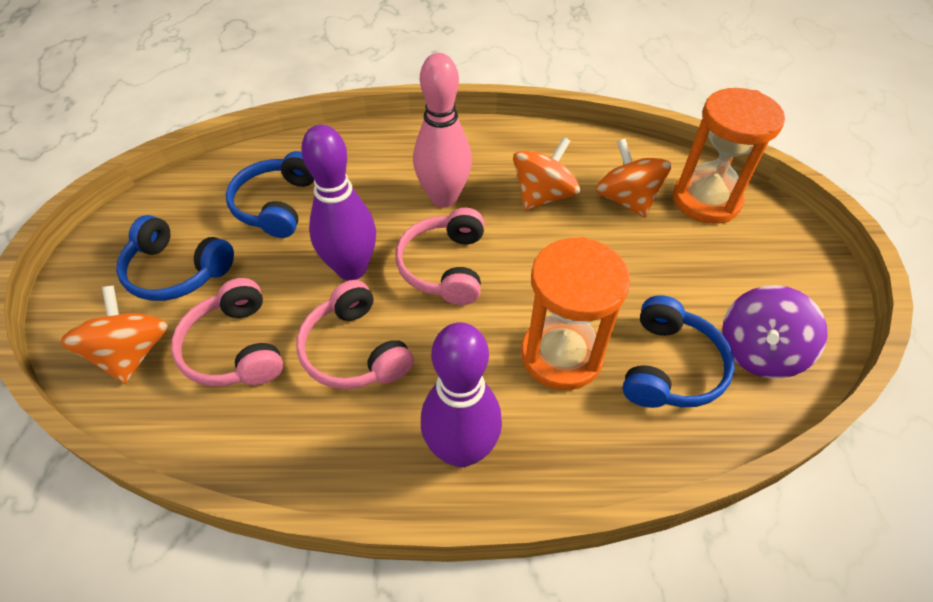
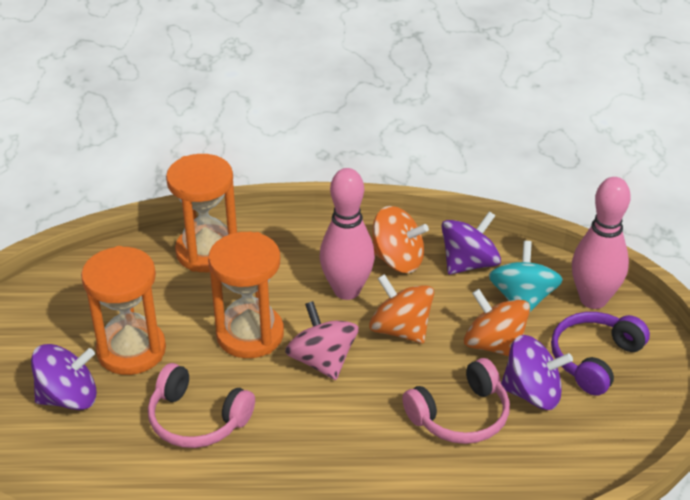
blue headphones: [116,215,234,301] [226,151,314,238] [623,295,735,408] = 3 -> none = 0
orange hourglass: [521,237,630,390] [673,88,785,224] = 2 -> [81,246,166,375] [166,154,237,272] [208,232,284,358] = 3
pink bowling pin: [413,53,472,207] = 1 -> [320,168,375,300] [572,177,631,309] = 2
pink headphones: [171,278,283,386] [297,280,414,389] [395,208,484,305] = 3 -> [148,363,255,448] [402,358,510,444] = 2
pink spinning top: none = 0 -> [285,301,359,380] = 1
purple bowling pin: [301,125,376,280] [421,322,502,467] = 2 -> none = 0
purple headphones: none = 0 -> [551,312,650,396] = 1
purple spinning top: [722,285,828,378] = 1 -> [31,344,97,410] [441,211,501,275] [501,335,573,410] = 3
turquoise spinning top: none = 0 -> [489,241,563,313] = 1

